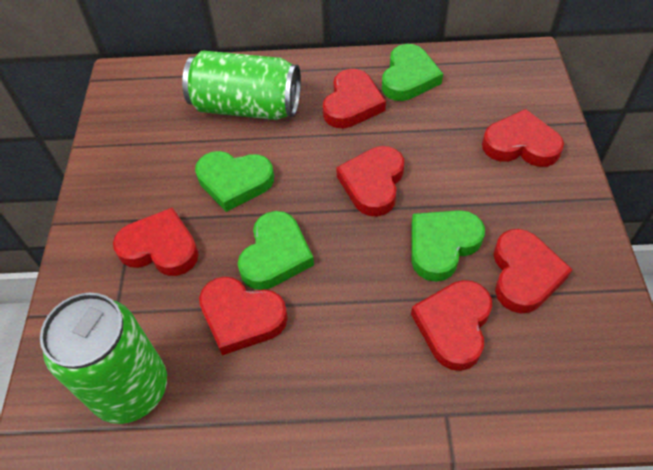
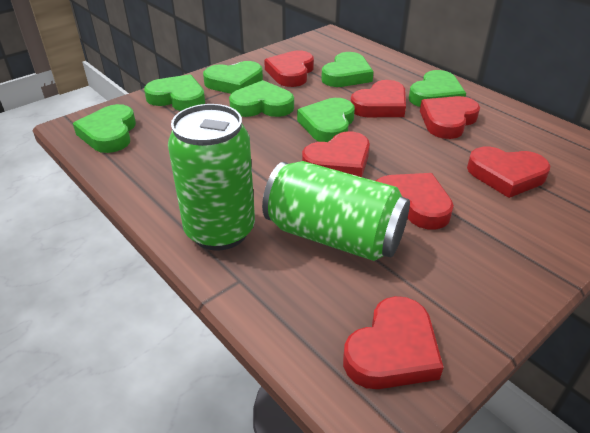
green heart: [195,151,274,212] [238,211,314,290] [382,44,443,101] [411,210,485,282] = 4 -> [73,104,136,153] [144,74,205,111] [203,61,263,94] [229,80,294,117] [297,98,355,142] [321,52,374,87] [409,70,466,107] = 7

